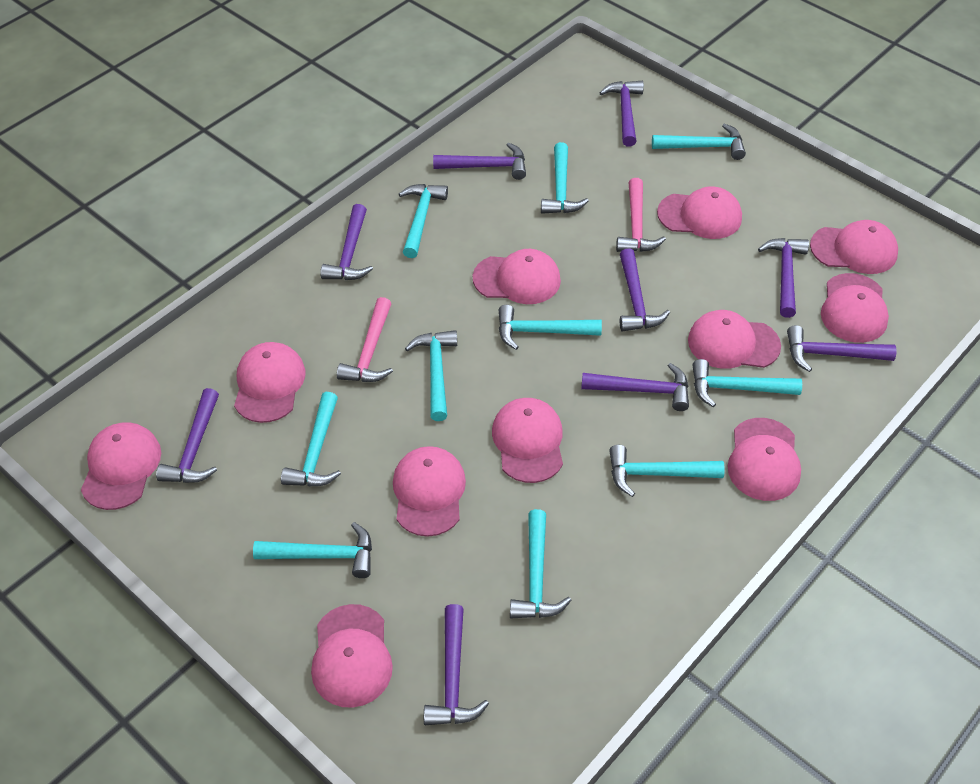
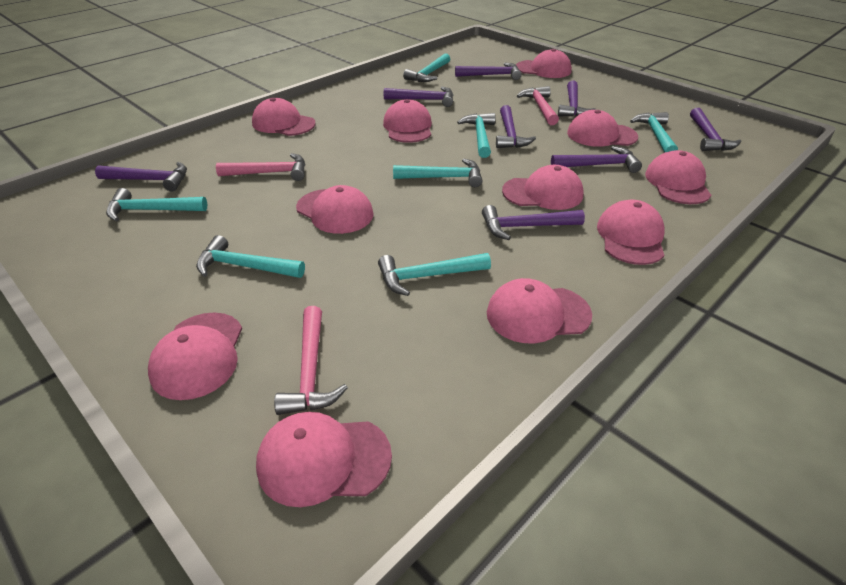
pink hammer: [337,297,393,382] [616,178,666,252] = 2 -> [216,153,305,181] [274,306,348,415] [517,86,559,125] = 3
purple hammer: [156,388,219,483] [320,204,373,280] [424,604,489,725] [433,142,526,180] [581,363,689,411] [599,81,644,147] [620,248,670,332] [758,238,809,318] [787,325,897,372] = 9 -> [95,162,187,192] [384,87,453,107] [455,63,522,80] [482,205,585,240] [496,105,536,148] [551,146,642,173] [558,80,596,116] [690,108,741,151] = 8
turquoise hammer: [253,522,372,578] [281,392,341,486] [399,184,448,258] [405,330,457,421] [499,305,602,350] [510,509,572,618] [541,142,589,214] [609,445,725,497] [652,124,746,160] [692,359,802,407] = 10 -> [106,188,207,222] [196,235,305,278] [378,253,491,296] [393,159,482,187] [403,53,450,82] [457,113,495,158] [630,112,678,153] = 7

